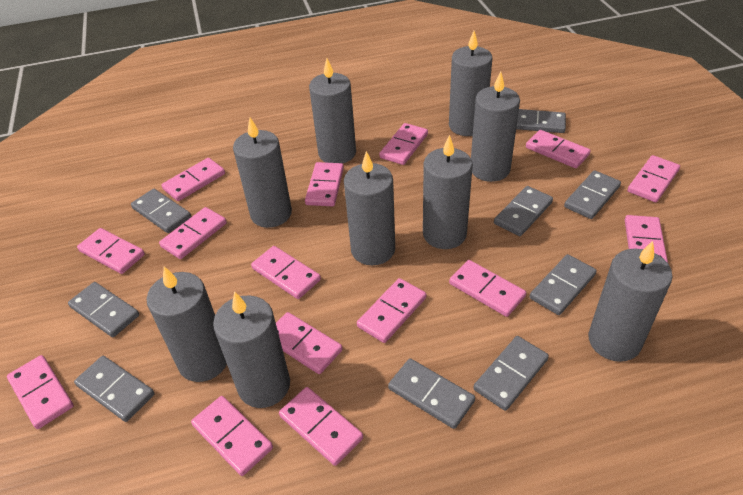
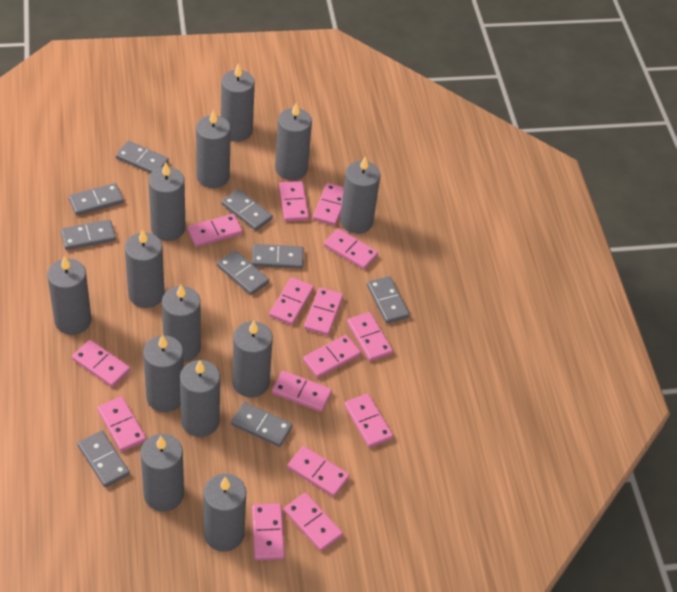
grey candle: [146,267,227,382] [213,291,290,408] [233,118,292,228] [309,58,356,164] [344,151,395,265] [423,135,473,249] [449,31,492,136] [471,71,520,182] [588,241,673,362] = 9 -> [47,256,92,335] [125,229,165,308] [140,434,184,512] [143,335,184,412] [148,162,186,241] [162,284,201,362] [180,360,220,437] [196,110,231,188] [203,474,246,552] [221,63,255,142] [232,321,273,398] [275,102,312,180] [340,156,381,234] = 13

